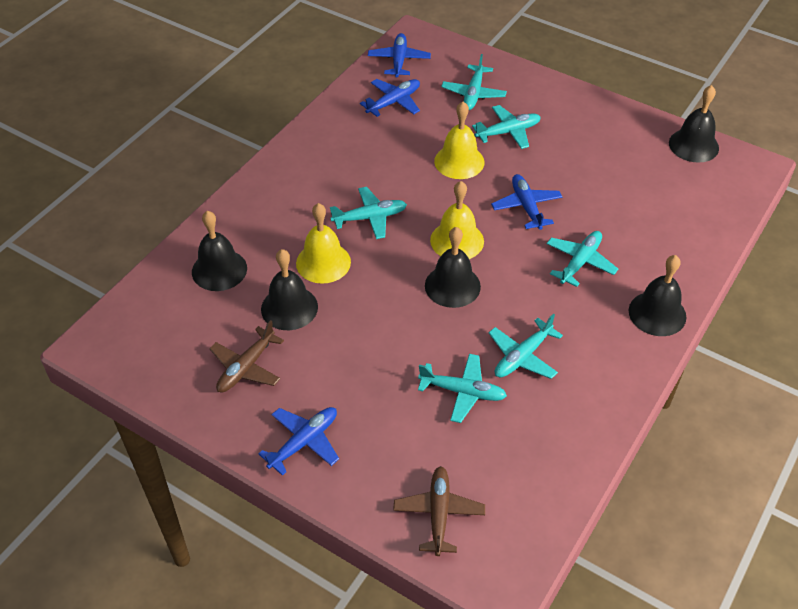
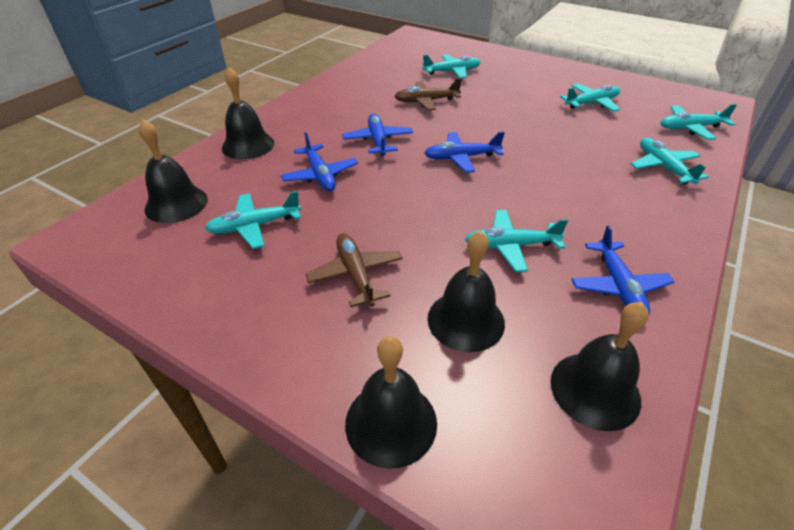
yellow bell: [296,203,351,284] [430,181,484,259] [434,102,484,179] = 3 -> none = 0

